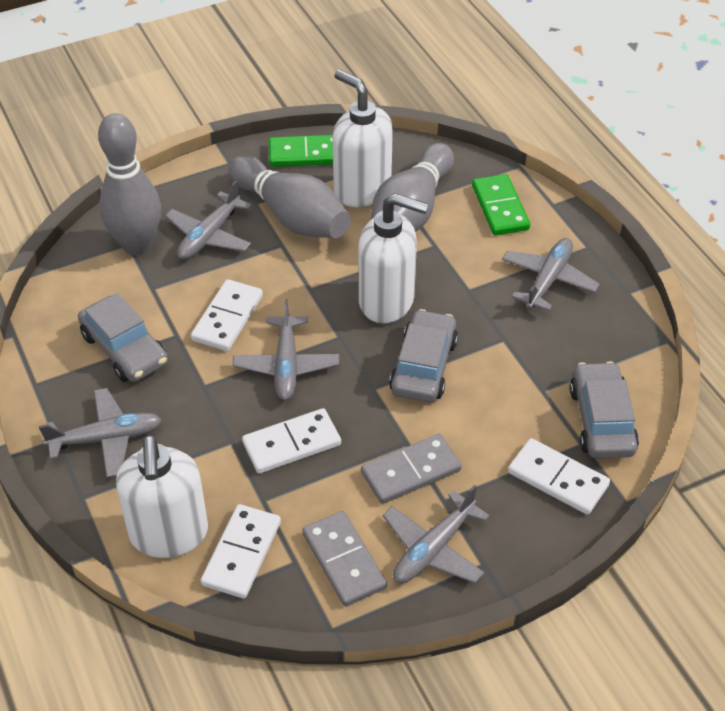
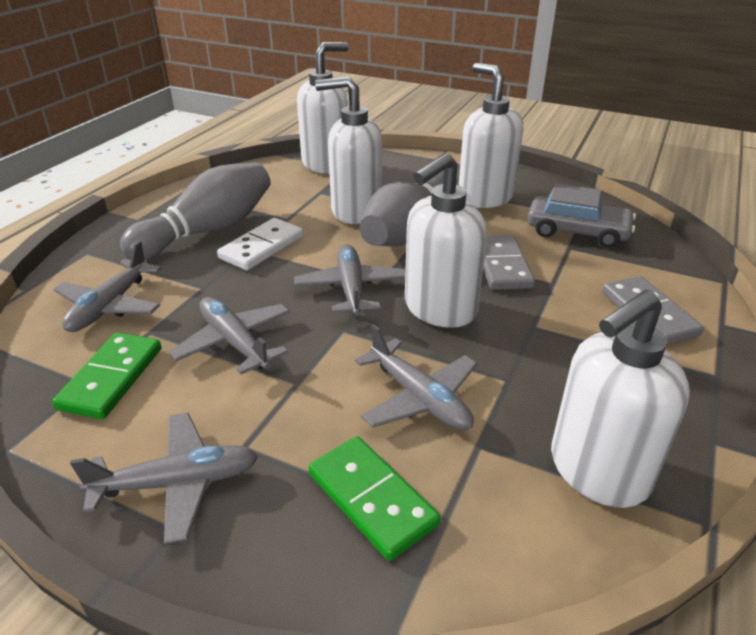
grey bowling pin: [98,113,161,255] [228,155,351,238] [370,143,454,232] = 3 -> [120,162,271,260] [360,173,444,246] = 2
grey car: [78,293,168,382] [389,309,458,402] [570,362,639,459] = 3 -> [527,183,636,248] = 1
white domino: [191,279,263,351] [201,504,281,598] [242,408,341,474] [508,438,610,515] = 4 -> [217,218,303,270] = 1
white soap dispenser: [116,435,208,558] [332,69,393,207] [359,193,429,324] = 3 -> [297,42,349,174] [315,76,382,224] [405,153,487,328] [459,63,523,208] [551,290,690,508] = 5

